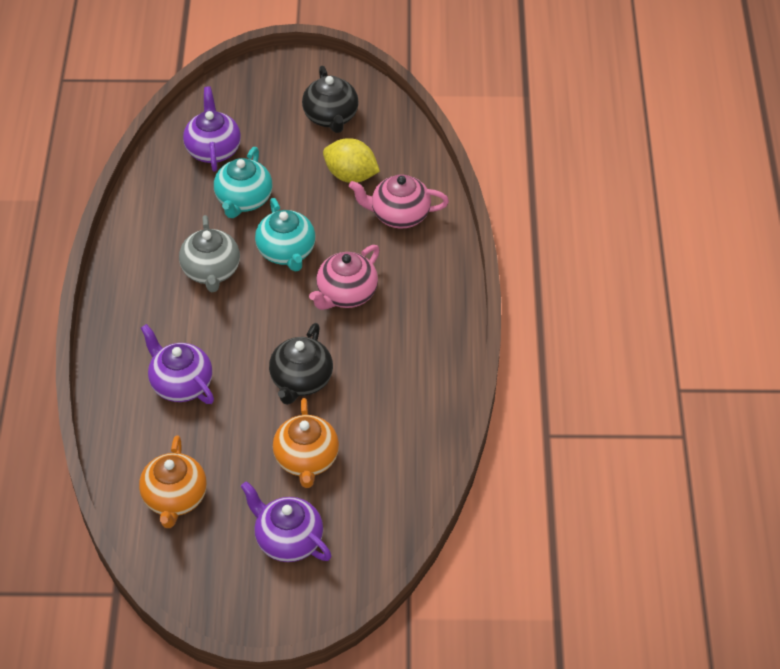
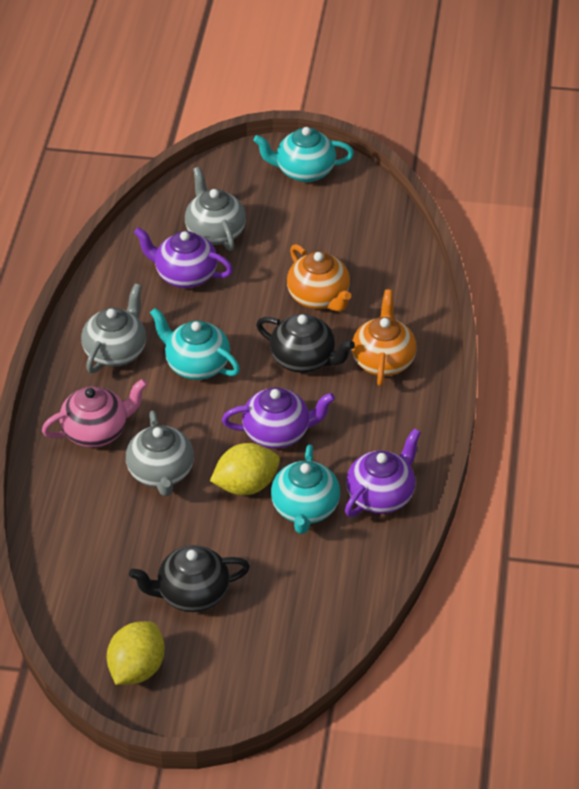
grey teapot: [179,215,240,292] = 1 -> [81,283,146,373] [126,410,194,496] [185,167,246,251] = 3
pink teapot: [309,245,380,310] [349,174,449,229] = 2 -> [42,379,147,447] = 1
turquoise teapot: [214,147,272,218] [255,198,316,272] = 2 -> [150,307,240,380] [253,127,354,182] [271,445,340,534] = 3
yellow lemon: [323,138,380,183] = 1 -> [107,621,165,685] [210,443,280,495] = 2

